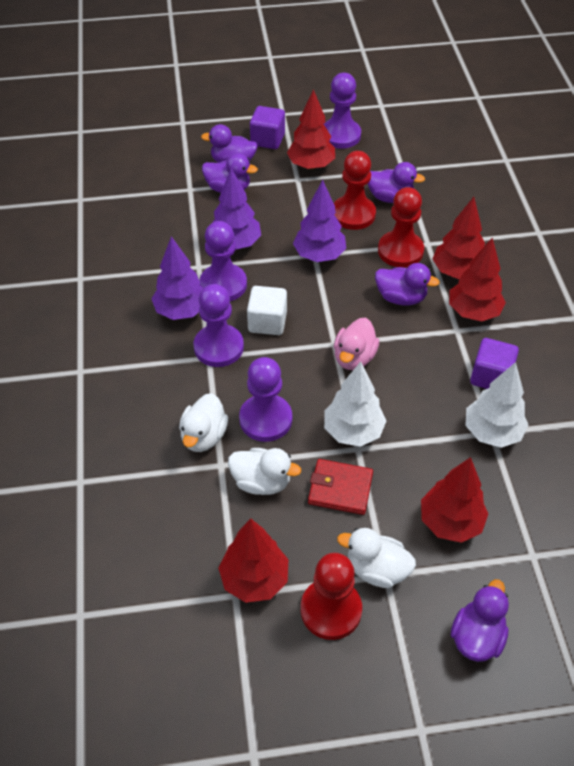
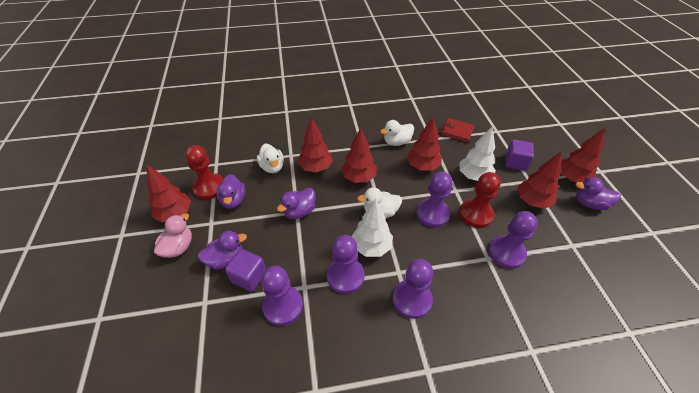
purple duck: [201,124,258,163] [202,153,258,193] [367,162,425,203] [375,263,440,306] [451,579,509,662] = 5 -> [198,231,247,270] [216,174,245,209] [277,188,316,219] [575,177,621,210] = 4
purple pawn: [194,284,244,367] [200,221,247,301] [239,357,292,442] [324,73,361,149] = 4 -> [261,266,303,326] [327,235,365,294] [393,259,433,319] [416,172,453,228] [488,211,537,269] = 5
purple tree: [151,236,204,320] [212,168,261,249] [293,180,346,262] = 3 -> none = 0
red pawn: [301,553,362,640] [334,151,376,230] [378,187,424,268] = 3 -> [185,145,223,199] [459,172,501,228] = 2
red tree: [218,519,288,603] [287,89,335,170] [421,457,488,543] [432,197,485,279] [449,238,506,321] = 5 -> [147,165,191,222] [298,117,333,172] [341,127,377,183] [407,116,442,171] [517,152,561,209] [560,128,605,182] = 6
white cube: [247,286,287,335] = 1 -> none = 0

